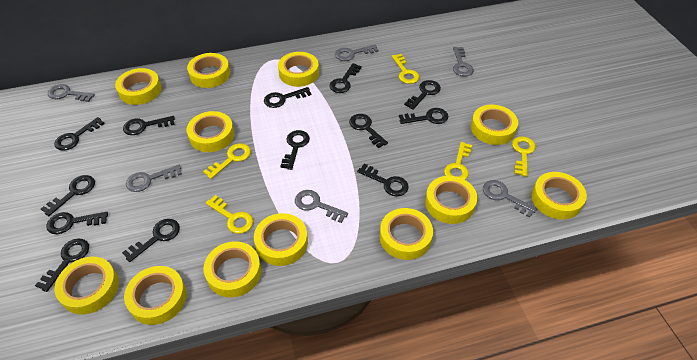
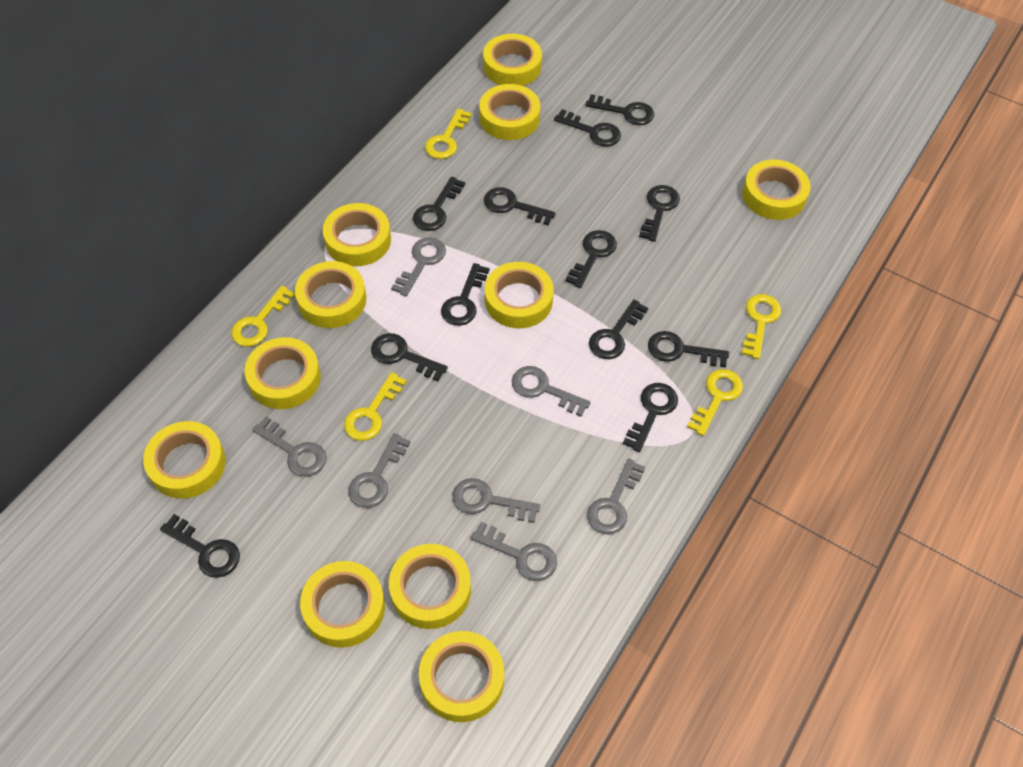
black key: [35,238,89,292] [41,175,95,216] [46,212,108,234] [54,117,105,151] [122,219,180,262] [123,116,175,135] [264,87,311,108] [280,130,310,170] [330,63,362,93] [349,114,388,148] [357,163,409,196] [399,108,448,124] [404,80,441,110] = 13 -> [160,514,240,578] [371,333,448,381] [413,177,465,231] [441,263,490,326] [484,187,556,225] [554,109,621,147] [565,230,617,288] [585,94,654,125] [589,300,648,359] [623,383,678,452] [639,185,680,242] [648,331,729,368] = 12
grey key: [48,84,95,102] [126,165,182,192] [295,190,348,223] [335,45,379,61] [453,47,474,77] [483,180,537,218] = 6 -> [252,417,326,477] [348,433,411,508] [391,237,446,296] [452,478,540,523] [471,522,557,581] [512,366,591,417] [587,458,645,534] = 7
yellow tape: [54,257,119,315] [115,68,161,105] [124,266,187,325] [186,111,234,152] [187,53,230,88] [204,241,261,298] [254,213,308,266] [278,52,319,87] [380,208,433,260] [425,176,477,224] [471,105,518,145] [532,172,587,220] = 12 -> [143,421,226,498] [245,337,321,409] [295,261,366,328] [300,561,385,648] [323,203,391,266] [389,544,471,629] [419,631,504,722] [479,84,540,140] [483,34,542,86] [485,262,554,328] [742,160,811,220] = 11

